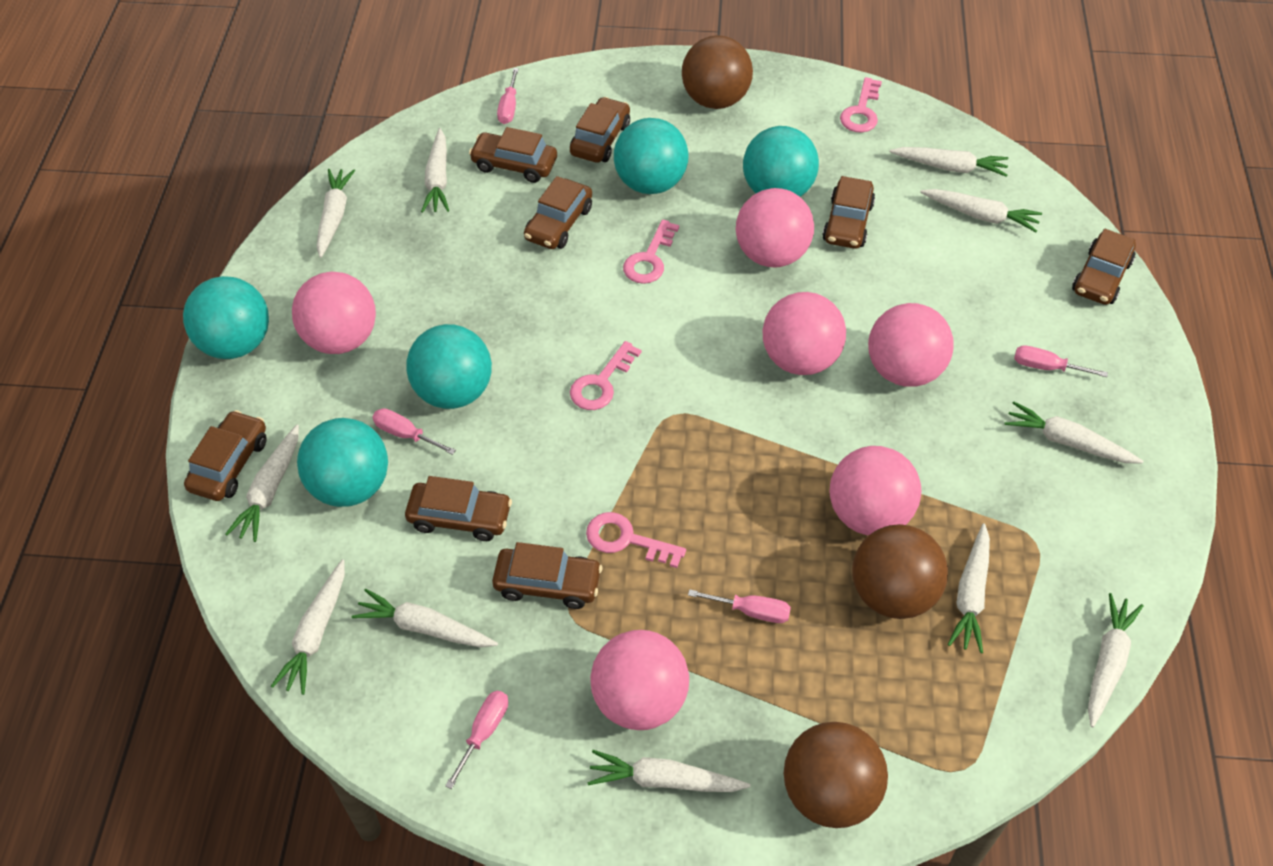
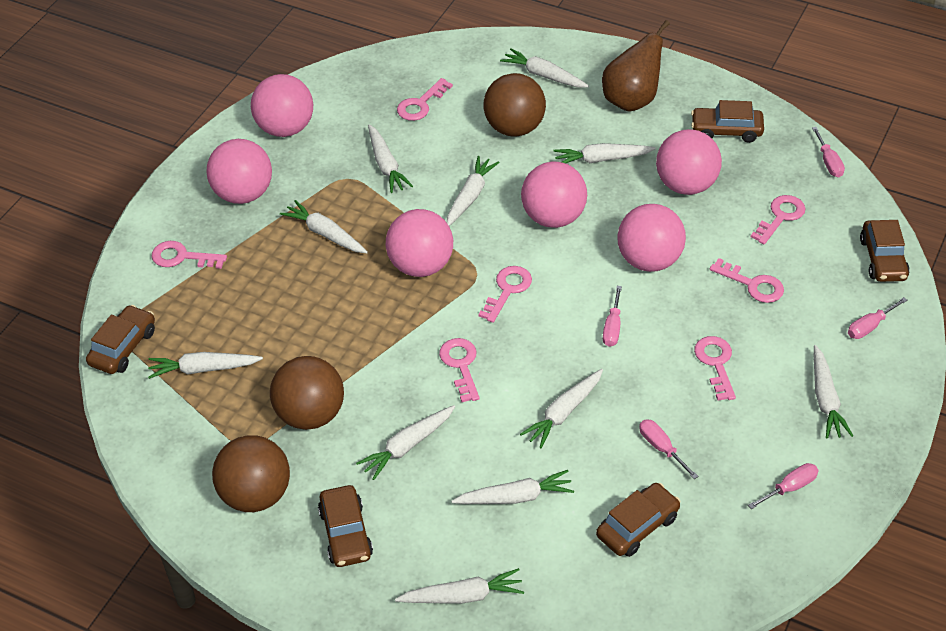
brown car: [184,410,267,501] [405,476,512,541] [469,127,557,183] [492,542,602,609] [524,176,592,249] [570,97,630,163] [822,176,875,249] [1072,229,1136,305] = 8 -> [86,305,155,374] [318,485,373,567] [596,483,681,557] [691,100,764,143] [860,220,910,282] = 5
brown pear: none = 0 -> [602,20,670,112] = 1
pink key: [570,341,641,410] [586,512,686,568] [623,220,679,284] [840,77,882,132] = 4 -> [151,241,227,269] [397,78,453,121] [439,338,480,402] [478,266,532,323] [694,336,736,401] [710,258,784,303] [751,195,806,245] = 7
turquoise ball: [183,276,269,359] [297,418,388,507] [406,324,492,409] [614,118,689,194] [743,126,819,197] = 5 -> none = 0

